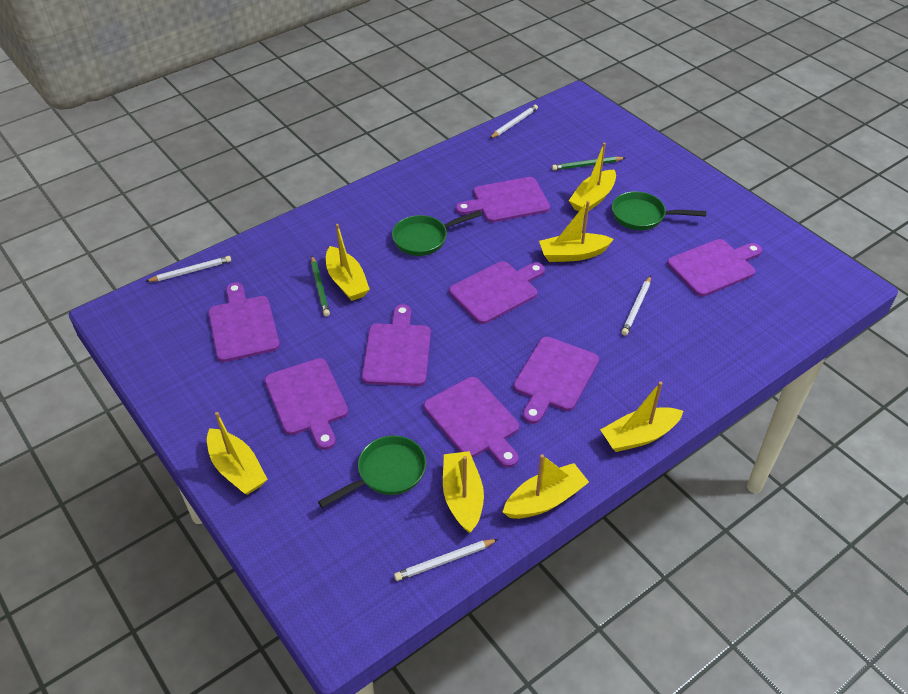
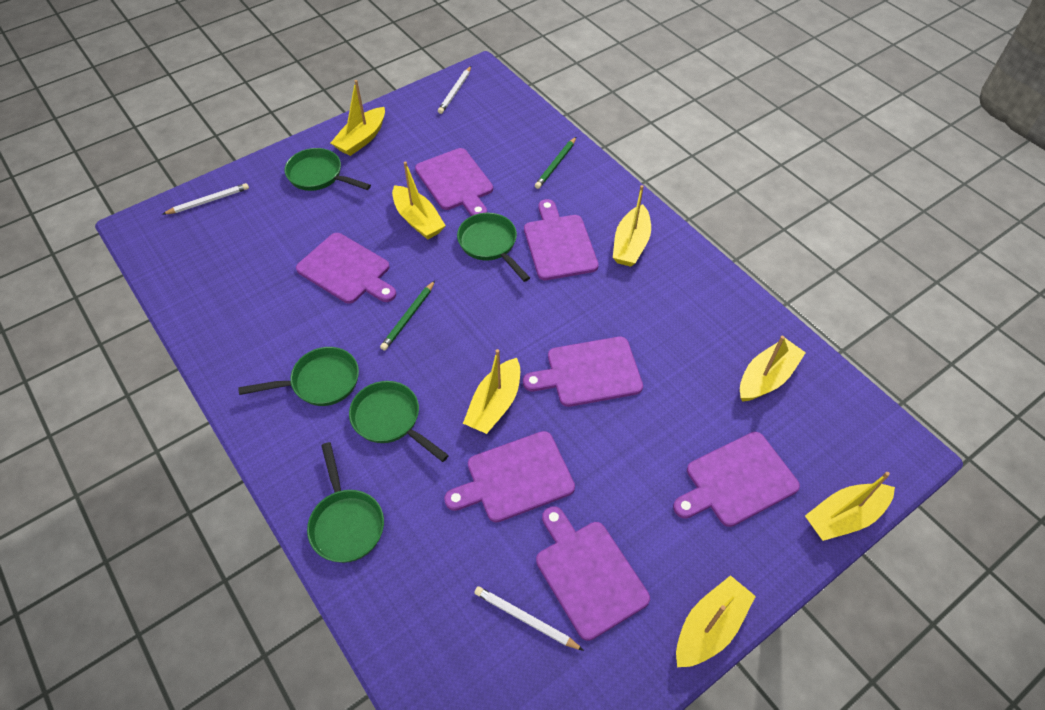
green pan: [318,435,426,508] [392,210,482,256] [612,191,706,230] = 3 -> [238,347,359,406] [284,148,371,191] [307,442,384,563] [349,381,449,462] [457,213,530,282] = 5
purple cutting board: [208,282,280,362] [264,358,348,450] [362,304,431,386] [424,377,519,468] [449,261,545,324] [456,177,550,222] [514,337,599,424] [667,239,762,296] = 8 -> [296,233,396,304] [415,148,493,216] [444,431,575,523] [523,337,643,407] [524,199,599,280] [536,506,650,641] [673,432,800,527] = 7
white pencil: [145,256,231,282] [394,539,498,581] [489,105,538,139] [621,276,651,335] = 4 -> [162,183,249,215] [438,66,471,114] [474,586,584,651] = 3

